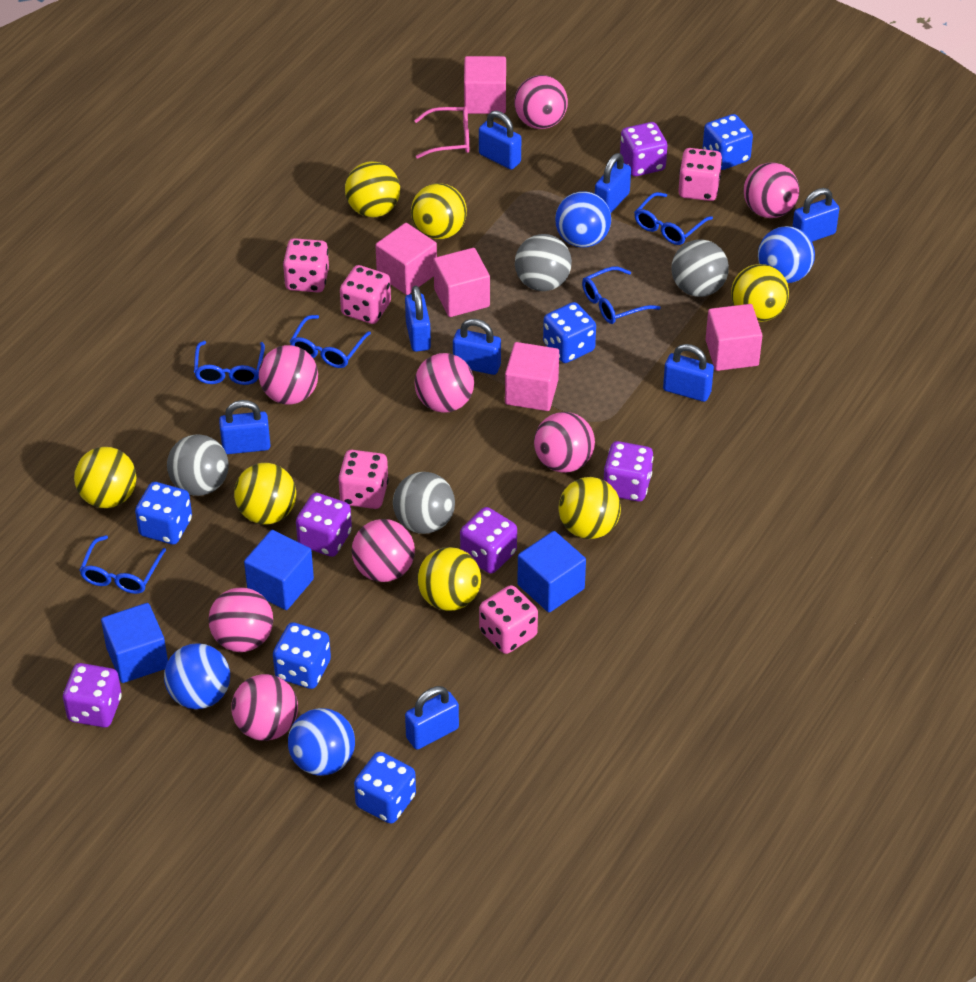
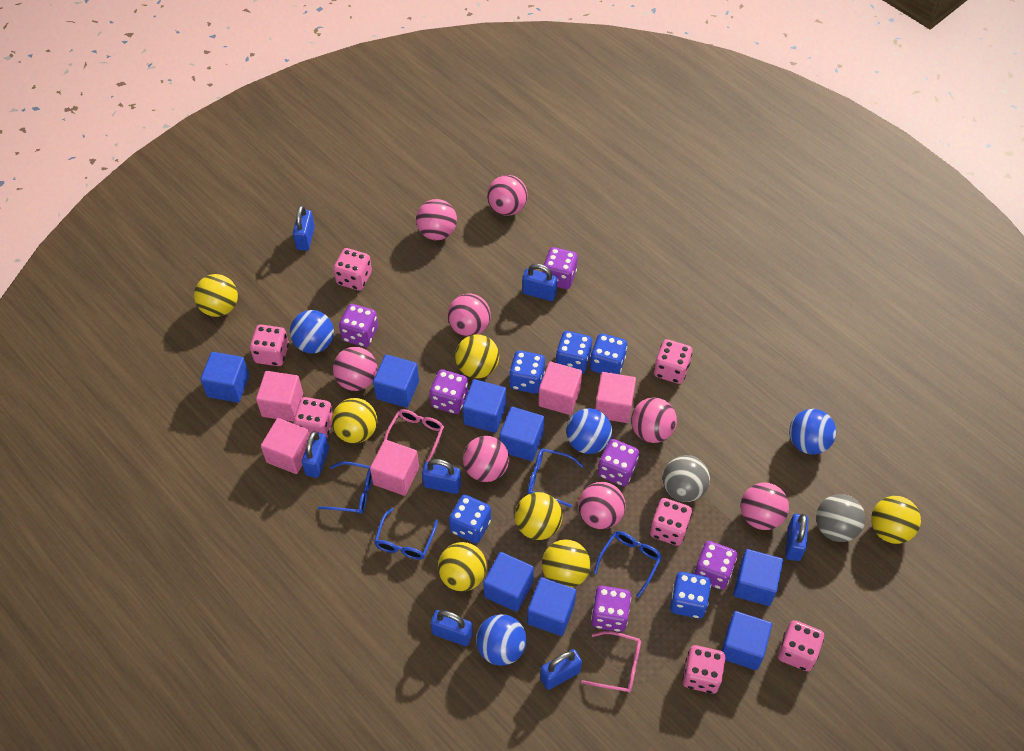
blue cube: [101,603,168,683] [244,530,314,610] [517,531,586,612] = 3 -> [200,352,250,403] [373,354,419,408] [463,379,506,433] [483,552,534,612] [500,407,544,461] [527,577,576,636] [721,611,772,670] [733,549,783,606] = 8
blue glasses: [79,535,166,594] [194,341,265,385] [290,315,371,368] [582,267,661,324] [634,192,713,245] = 5 -> [318,462,372,514] [374,508,438,560] [527,448,584,507] [594,531,662,598] = 4
blue padlock: [219,400,271,454] [405,286,431,352] [405,686,459,750] [453,319,501,375] [479,111,521,170] [595,153,631,213] [663,344,714,402] [792,188,840,242] = 8 -> [293,205,315,251] [302,431,329,478] [422,459,461,494] [431,610,473,646] [522,263,557,301] [540,649,582,690] [785,514,809,561] = 7
grey ball: [167,434,229,496] [393,472,455,534] [515,234,572,291] [672,239,729,297] = 4 -> [663,455,710,502] [816,494,865,542] = 2
pink dice: [283,238,329,292] [338,450,389,509] [340,265,391,324] [479,585,538,654] [678,148,722,201] = 5 -> [250,325,289,366] [294,397,333,437] [333,248,372,291] [650,498,692,546] [654,339,692,384] [683,645,726,694] [778,620,824,671] = 7
pink glasses: [414,107,469,159] = 1 -> [384,409,444,462] [581,631,641,693] = 2
purple dice: [63,663,122,728] [296,493,352,557] [460,507,517,574] [604,441,653,502] [620,122,667,176] = 5 -> [339,304,378,347] [429,369,468,414] [543,247,578,289] [591,586,631,632] [598,439,639,486] [694,541,737,590] = 6

